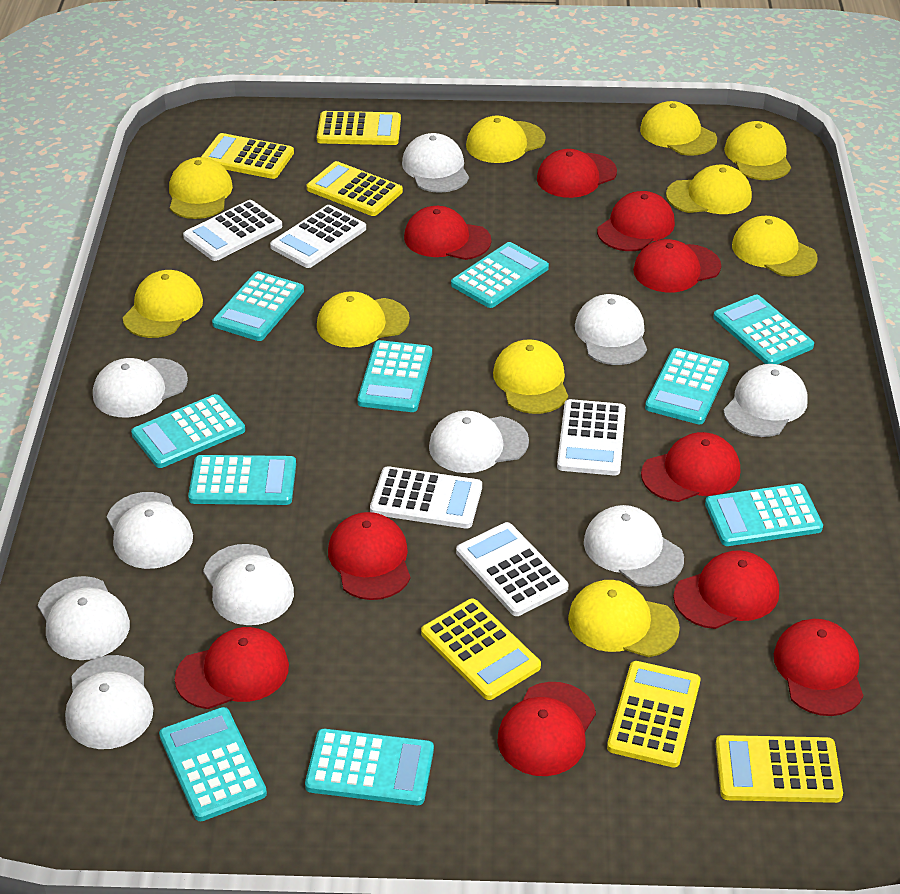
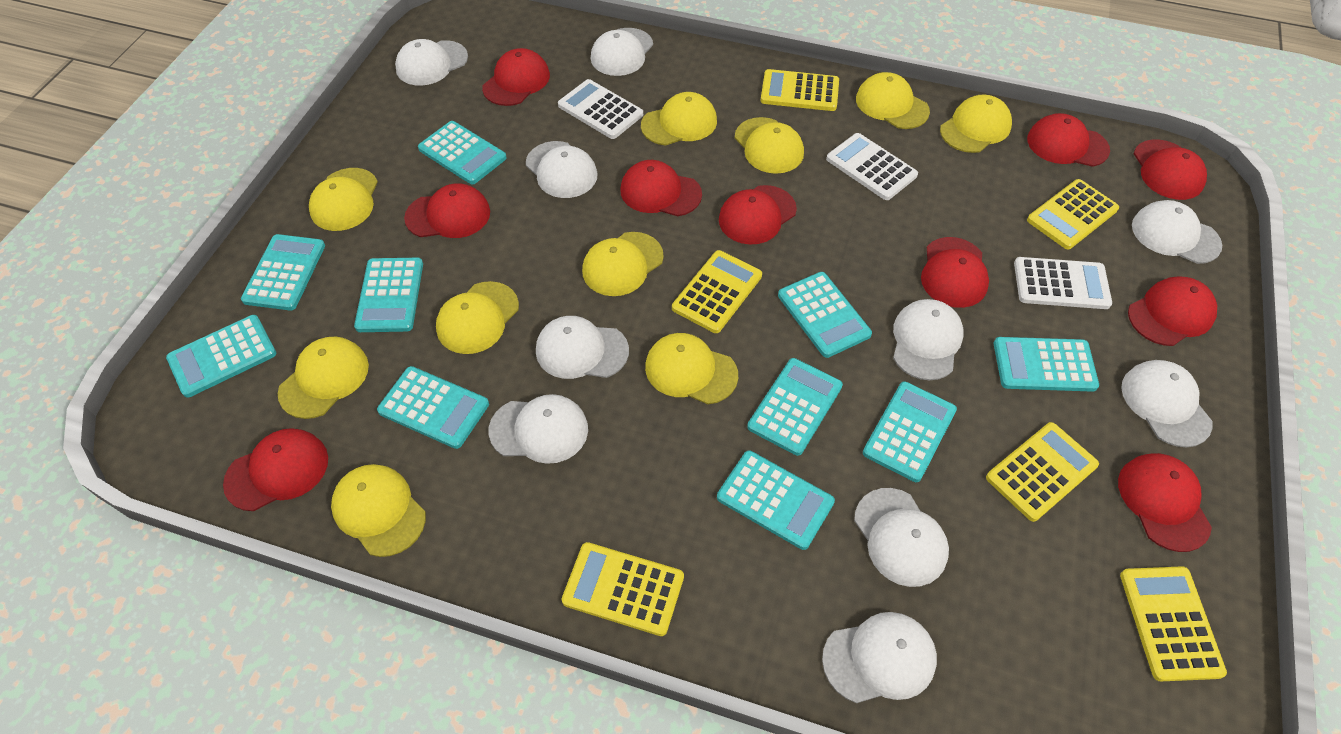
white calculator: [183,200,282,261] [270,205,366,268] [370,466,482,529] [456,522,568,616] [557,399,626,476] = 5 -> [558,79,643,139] [826,133,918,200] [1014,257,1112,309] = 3

